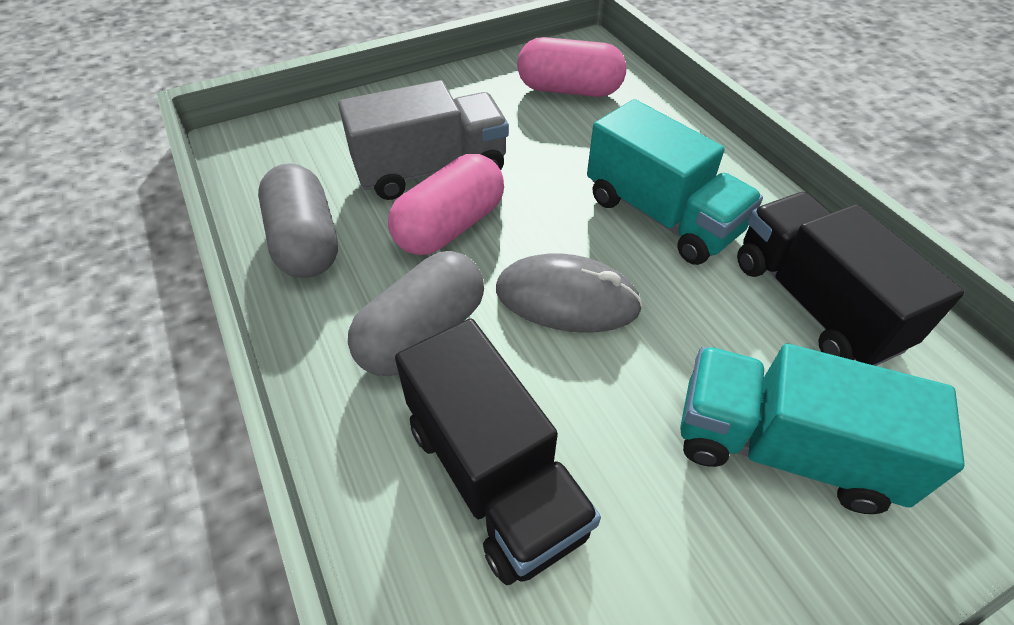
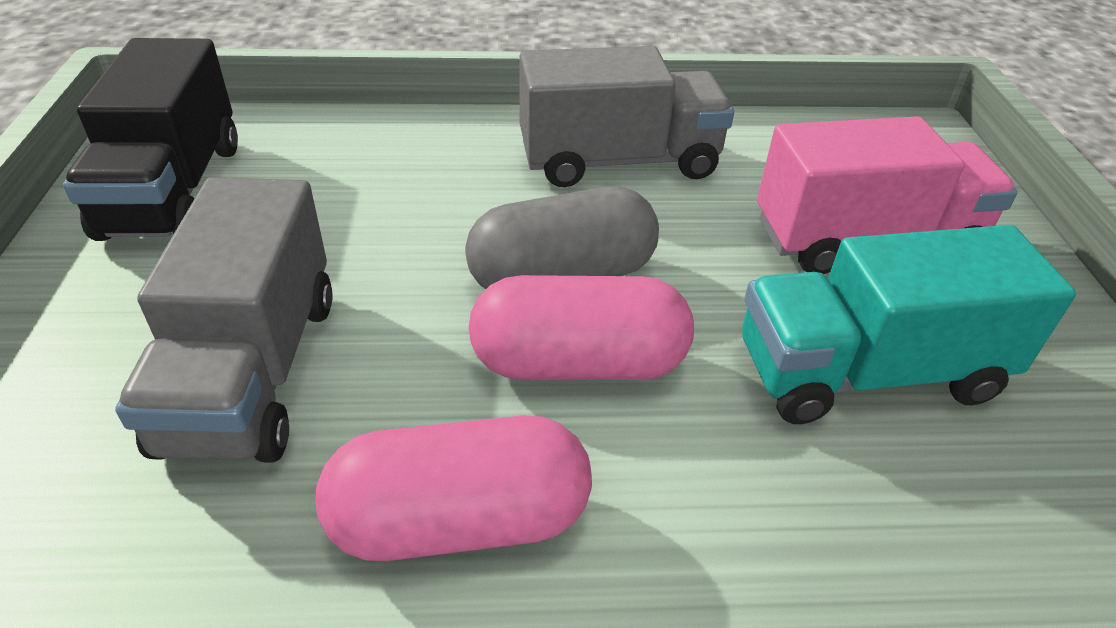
black truck: [395,319,601,585] [737,192,964,366] = 2 -> [63,38,238,241] = 1
grey capsule: [258,163,338,278] [348,251,484,376] = 2 -> [465,186,659,289] = 1
grey mouse: [496,253,643,332] = 1 -> none = 0
grey truck: [338,80,509,200] = 1 -> [115,177,333,463] [519,46,734,187] = 2
pink truck: none = 0 -> [757,116,1018,274] = 1
turquoise truck: [587,99,763,265] [680,344,965,514] = 2 -> [742,225,1076,424] = 1

